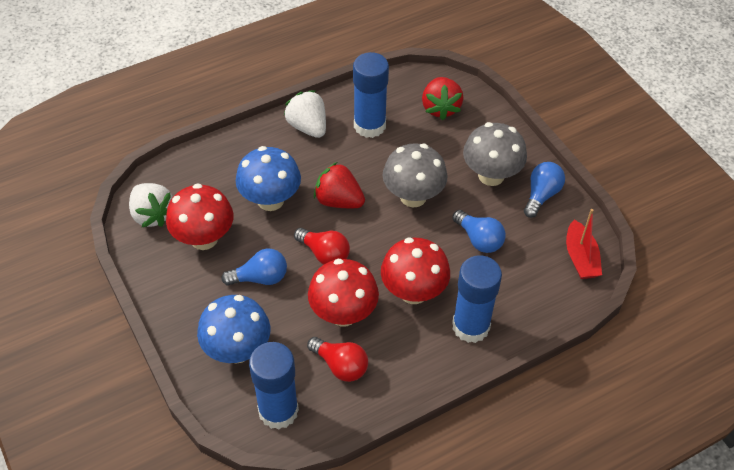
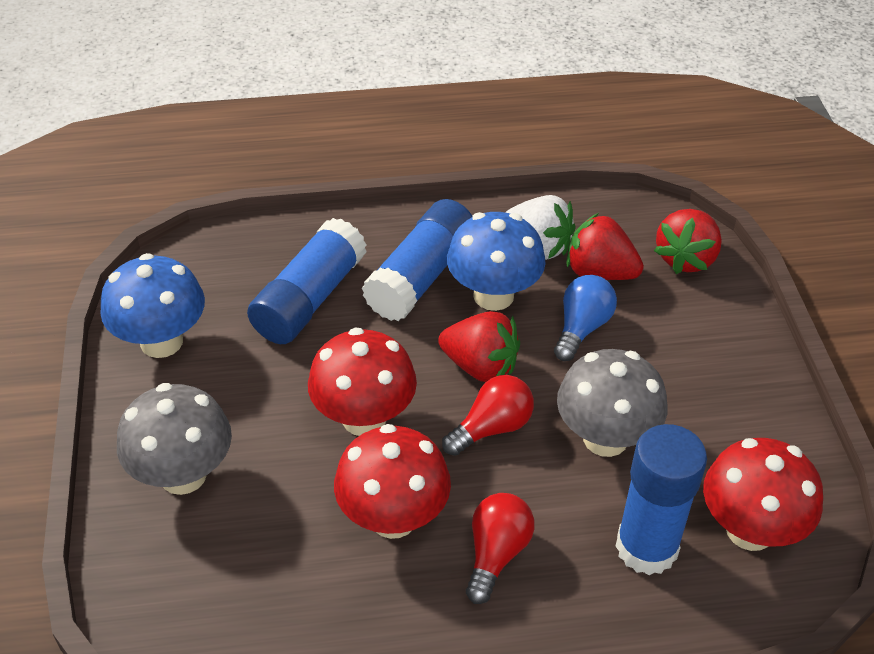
blue light bulb: [221,249,287,286] [452,210,506,253] [524,162,565,218] = 3 -> [554,275,617,361] = 1
red boat: [566,209,602,279] = 1 -> none = 0
red strawberry: [314,162,365,208] [422,77,464,120] = 2 -> [438,311,520,382] [566,213,644,280] [654,209,722,274] = 3
white strawberry: [129,183,173,227] [284,90,326,138] = 2 -> [505,195,576,260] = 1

